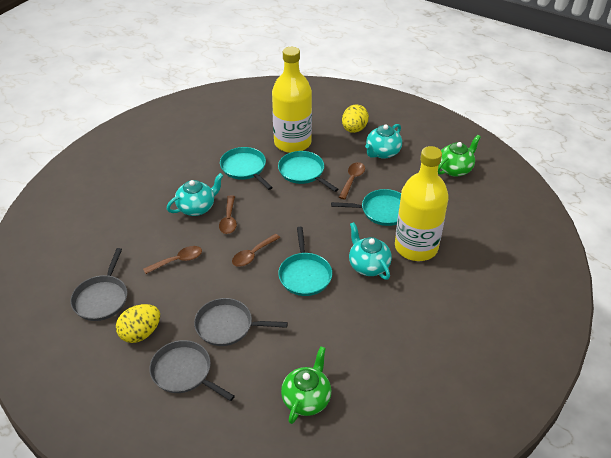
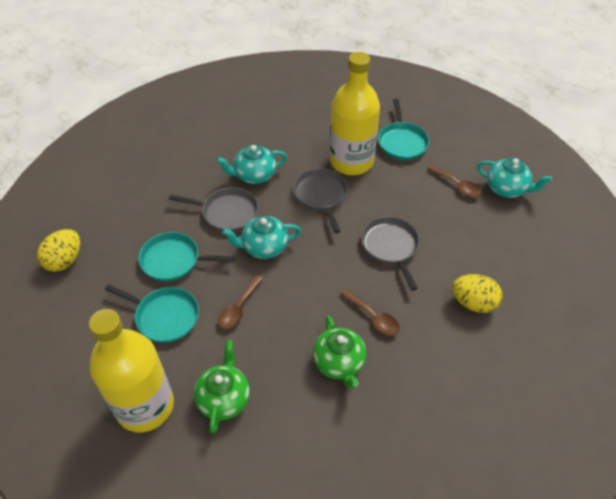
brown spoon: [143,246,202,274] [219,195,237,234] [232,234,280,267] [339,162,365,199] = 4 -> [218,275,263,329] [340,289,400,336] [427,164,482,197] = 3
turquoise pan: [220,147,273,190] [278,151,338,192] [278,227,332,296] [331,189,401,226] = 4 -> [105,284,199,343] [138,232,235,281] [378,99,429,160] = 3

